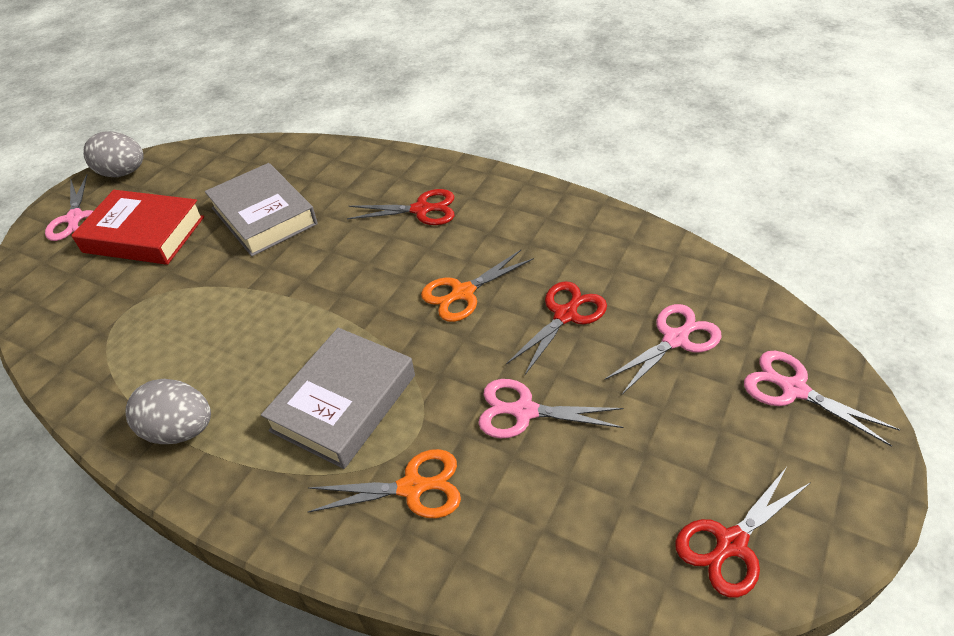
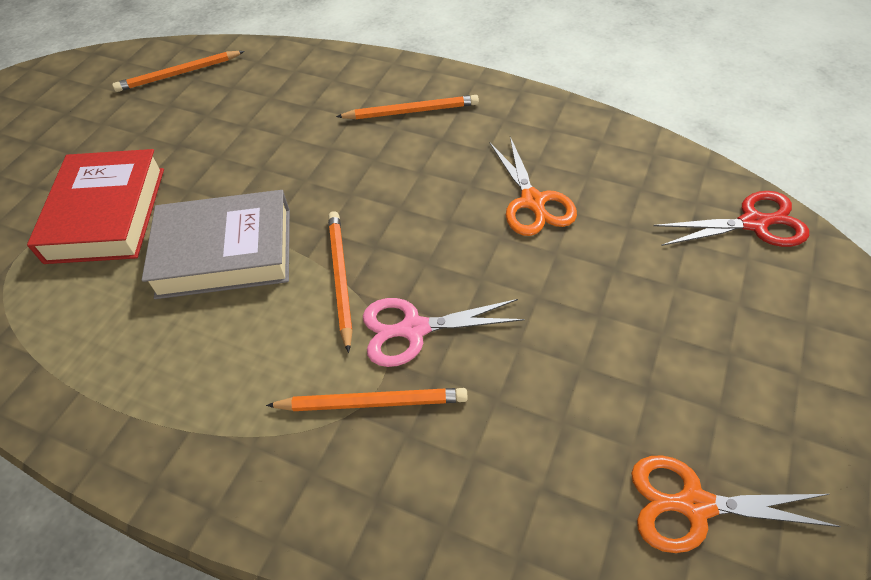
grey book: [205,163,318,256] [261,328,415,469] = 2 -> [142,190,290,299] = 1
grey egg: [83,131,144,177] [125,379,211,444] = 2 -> none = 0
orange pencil: none = 0 -> [112,51,245,92] [266,388,468,411] [328,211,353,353] [336,95,479,119] = 4
pink scissors: [45,174,93,241] [478,379,623,438] [605,304,722,394] [744,351,900,447] = 4 -> [363,298,525,367] = 1
red scissors: [347,189,454,225] [506,281,607,376] [675,467,811,597] = 3 -> [653,191,809,247] = 1

